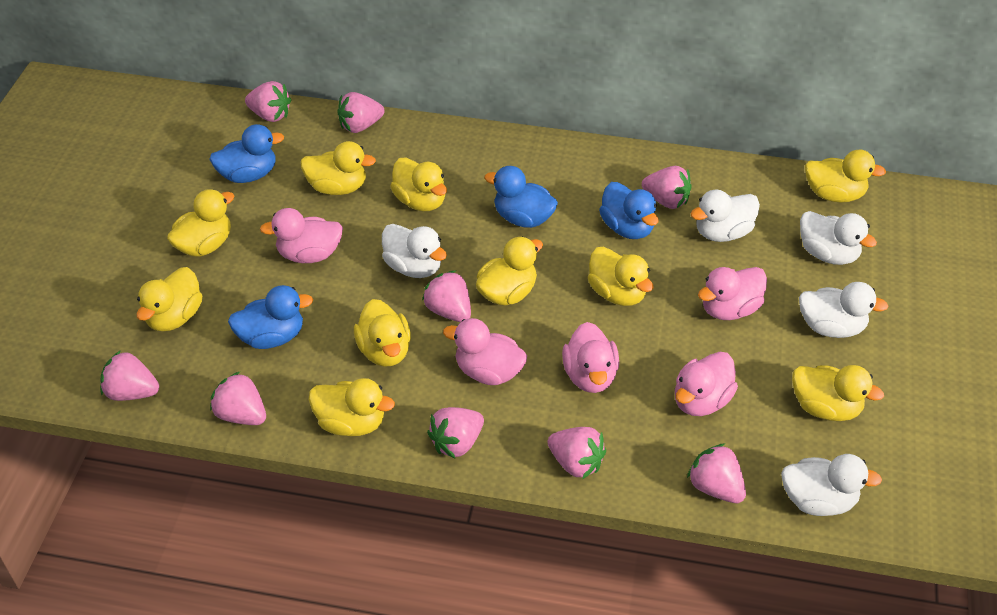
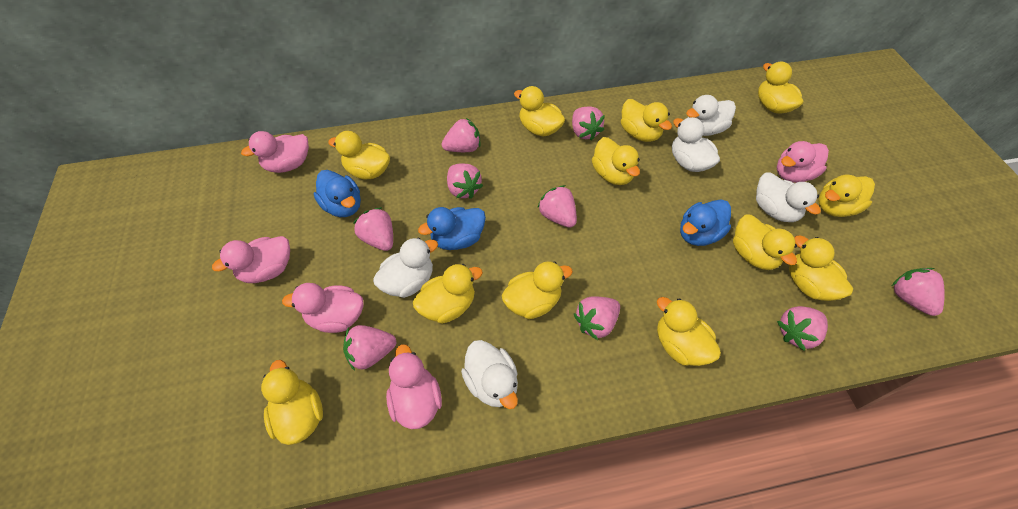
blue duck: [209,124,284,183] [228,285,313,349] [484,166,558,228] [599,182,659,239] = 4 -> [314,170,361,217] [418,207,486,250] [680,199,731,246] = 3
yellow duck: [136,267,203,331] [167,189,234,257] [300,141,376,195] [309,378,395,436] [354,299,411,367] [390,157,447,212] [476,237,543,306] [588,247,654,306] [792,365,884,421] [805,149,886,202] = 10 -> [261,360,323,445] [328,131,390,180] [413,264,483,324] [502,261,573,319] [514,86,565,137] [592,137,640,185] [621,99,672,142] [657,297,721,366] [733,214,797,270] [758,62,803,114] [789,235,853,301] [818,175,875,217] = 12

